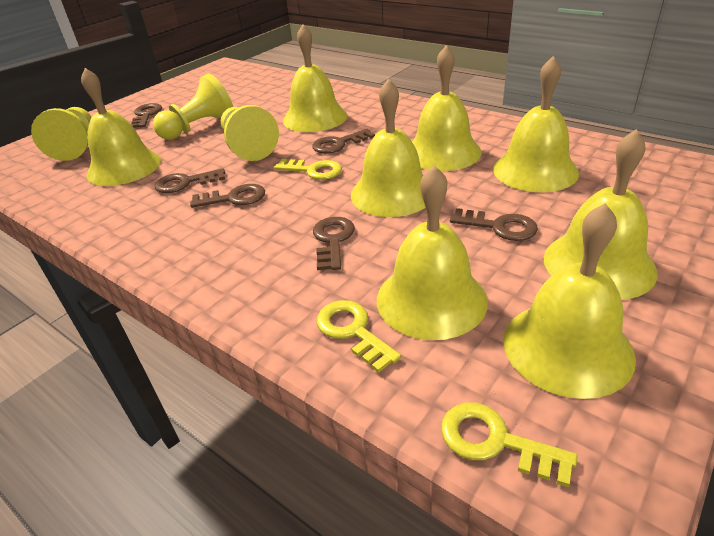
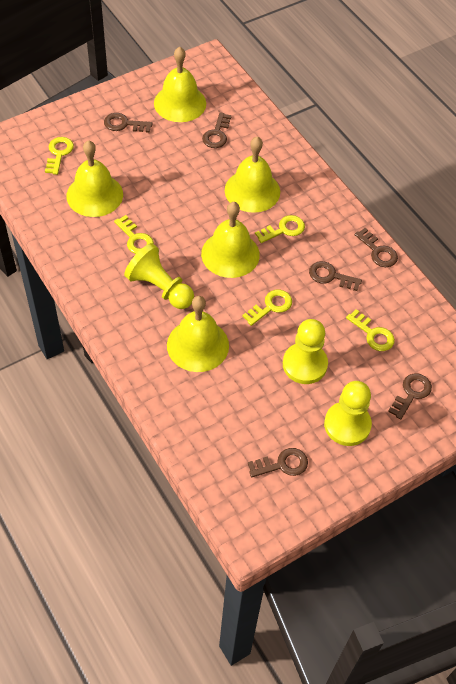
yellow bell: [81,68,161,186] [283,24,347,132] [351,79,425,217] [377,165,488,340] [412,45,482,171] [493,56,579,192] [504,203,636,399] [543,129,658,300] = 8 -> [67,140,123,217] [154,47,206,122] [167,296,229,372] [201,202,260,278] [225,137,280,213] = 5
yellow key: [274,159,342,180] [317,300,401,373] [441,403,578,487] = 3 -> [45,137,74,175] [114,215,154,254] [242,290,292,326] [255,215,305,243] [346,309,395,351] = 5

